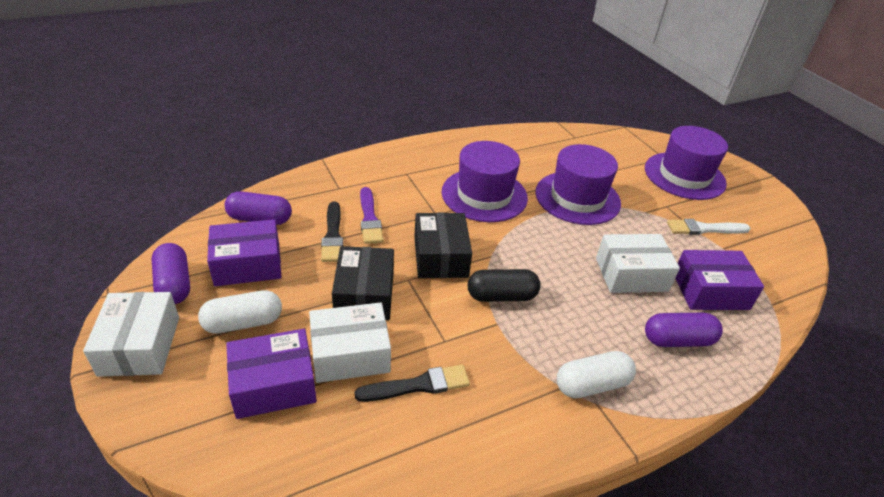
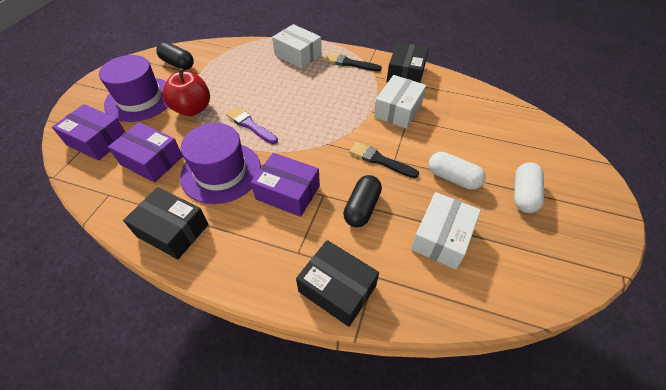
black box: [332,246,394,320] [414,213,472,278] = 2 -> [123,187,208,260] [296,240,379,327] [387,42,429,83] = 3
black capsule: [468,269,541,302] = 1 -> [156,42,194,70] [343,175,382,227] = 2
purple capsule: [151,243,190,304] [224,191,292,225] [645,313,723,347] = 3 -> none = 0
purple hat: [442,141,528,222] [535,144,621,225] [645,126,728,200] = 3 -> [99,55,168,122] [180,123,261,204] = 2
red apple: none = 0 -> [163,68,210,116] = 1
white brush: [667,219,751,235] = 1 -> none = 0

